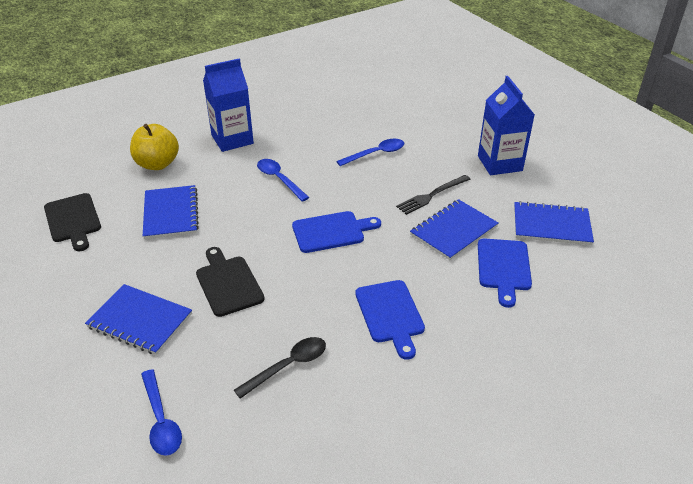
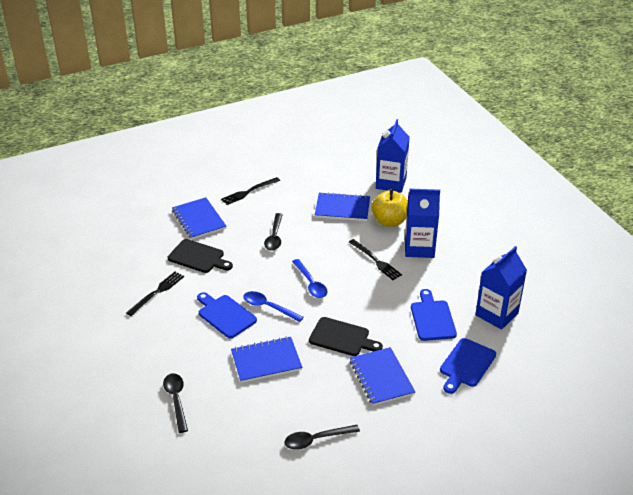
black fork: [396,175,471,215] = 1 -> [126,272,184,316] [221,177,280,205] [349,239,402,280] = 3
black spoon: [234,337,326,399] = 1 -> [163,373,188,433] [264,213,283,251] [284,425,360,450] = 3
blue carton: [203,59,254,152] [478,76,535,175] = 2 -> [376,119,410,193] [405,189,440,258] [475,246,527,330] = 3
blue spoon: [141,369,182,456] [257,159,309,202] [336,139,404,166] = 3 -> [243,291,304,322] [292,259,327,298] = 2

